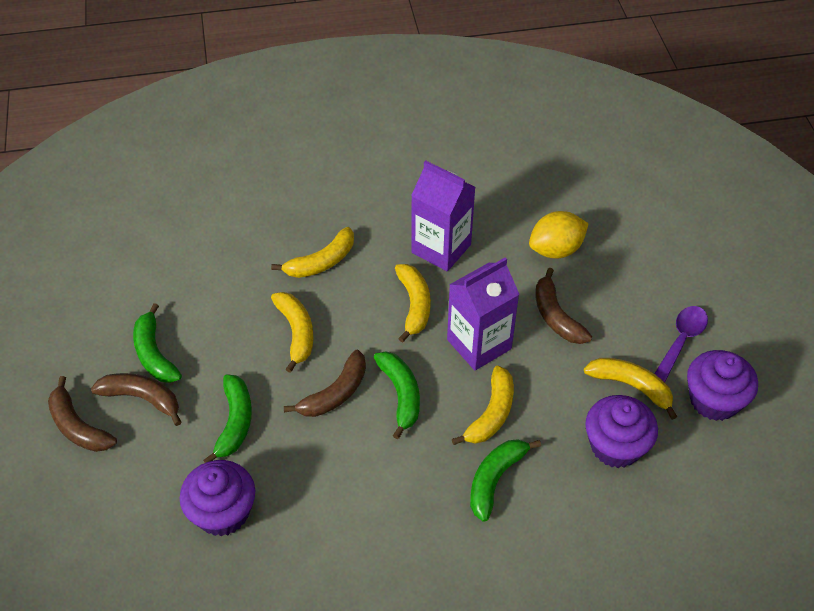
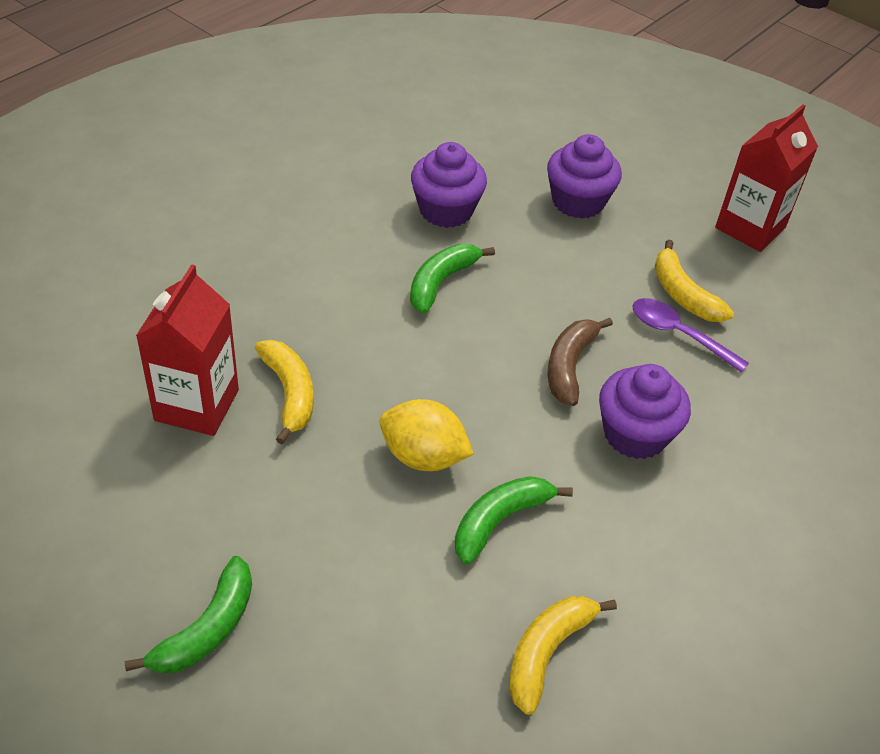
brown banana: [48,376,117,452] [91,373,181,426] [284,350,366,417] [535,268,592,344] = 4 -> [548,318,613,406] = 1
green banana: [133,303,182,383] [203,374,252,463] [374,351,420,439] [470,439,541,522] = 4 -> [125,556,252,674] [410,244,495,314] [455,476,573,564] = 3
purple carton: [411,160,476,271] [447,257,519,370] = 2 -> none = 0
red carton: none = 0 -> [136,264,239,436] [715,104,818,252] = 2
yellow banana: [271,227,354,278] [271,292,314,373] [395,264,431,343] [452,366,514,445] [584,358,677,420] = 5 -> [255,340,314,444] [509,596,617,715] [655,239,734,322] = 3

